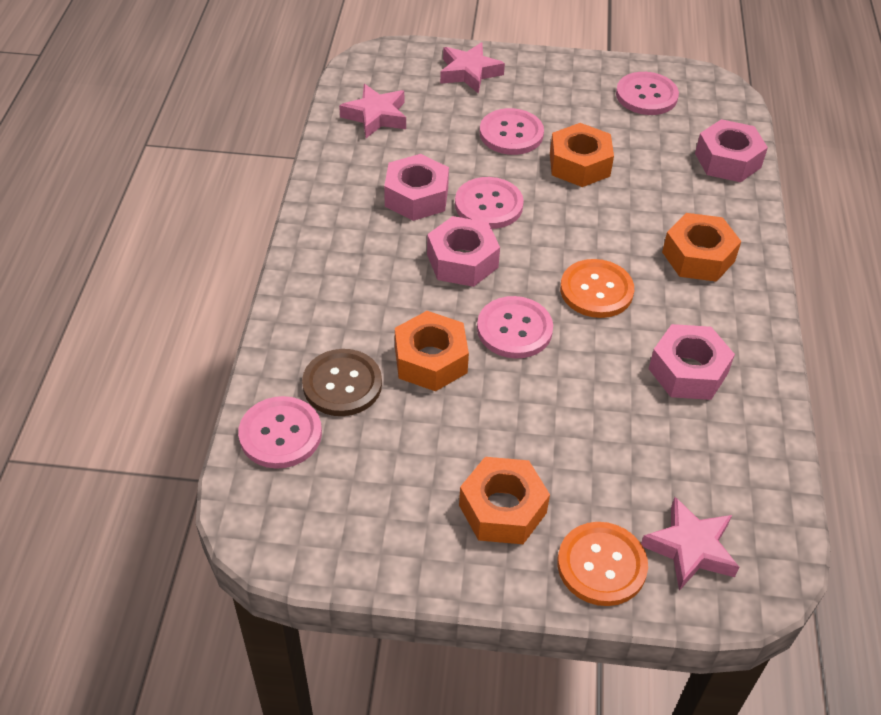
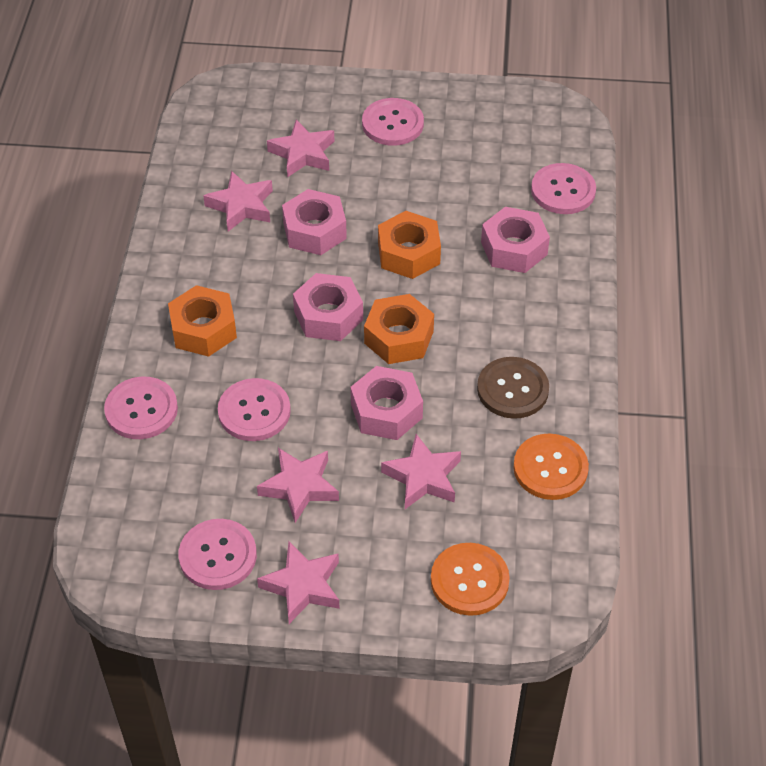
orange nut: [395,311,469,392] [459,457,550,544] [550,123,614,187] [662,213,741,282] = 4 -> [168,285,237,357] [364,294,434,364] [378,211,441,279] = 3
pink star: [339,84,406,138] [440,42,505,94] [641,497,739,591] = 3 -> [203,171,273,232] [257,448,339,523] [257,542,340,624] [267,119,335,177] [381,434,461,509] = 5

